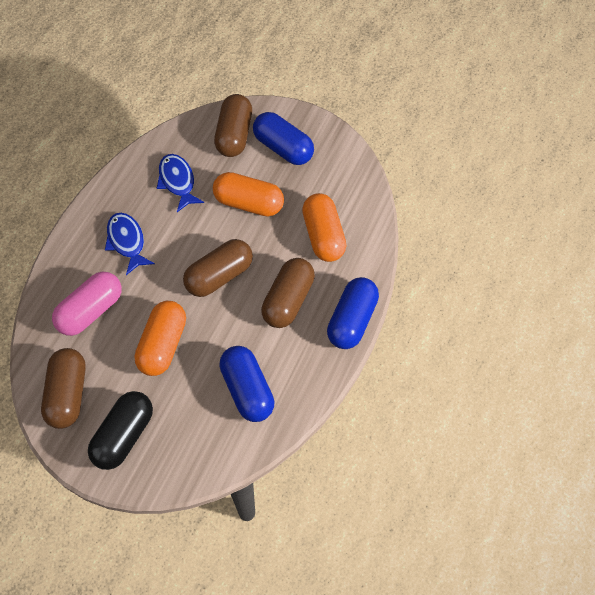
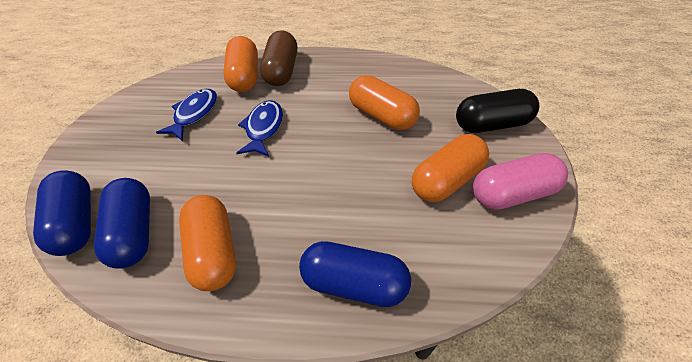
brown capsule: [41,348,86,429] [183,239,253,297] [214,94,252,157] [261,258,315,328] = 4 -> [260,30,297,86] = 1
orange capsule: [134,301,186,376] [213,172,284,216] [302,193,346,262] = 3 -> [179,195,236,291] [223,36,258,92] [349,75,420,130] [412,134,489,202] = 4

